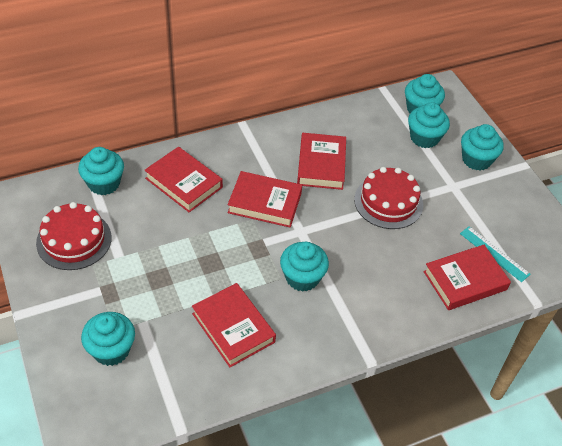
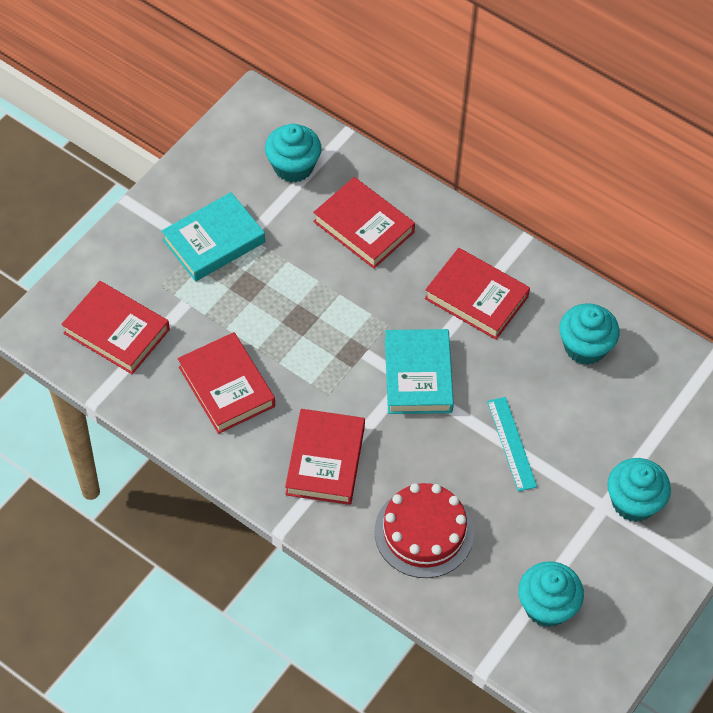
red cake: [36,202,112,270] [354,167,423,229] = 2 -> [375,483,474,578] = 1
turquoise book: none = 0 -> [162,192,265,282] [385,329,454,414] = 2
turquoise cupcake: [78,147,124,195] [81,312,135,366] [280,241,329,292] [405,74,445,113] [408,102,450,148] [461,124,503,170] = 6 -> [265,124,322,182] [518,561,584,627] [559,303,619,365] [607,458,671,522] = 4

